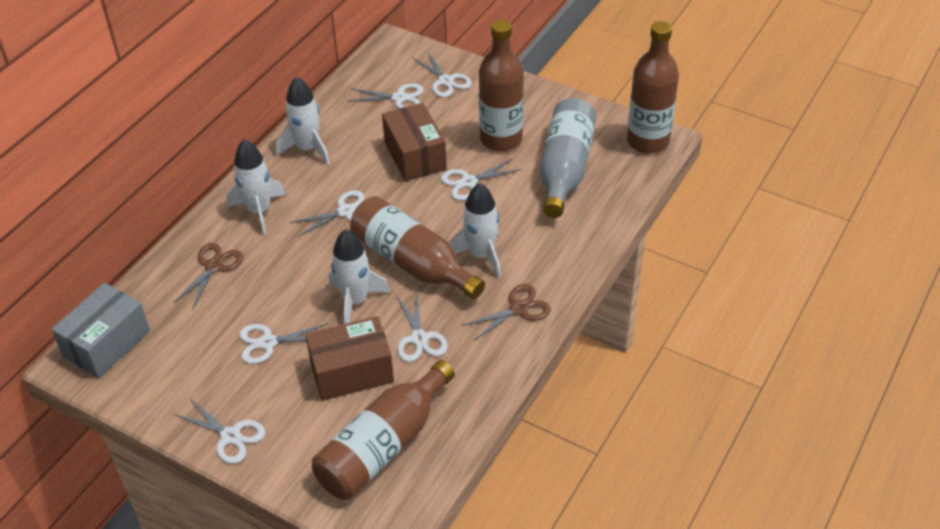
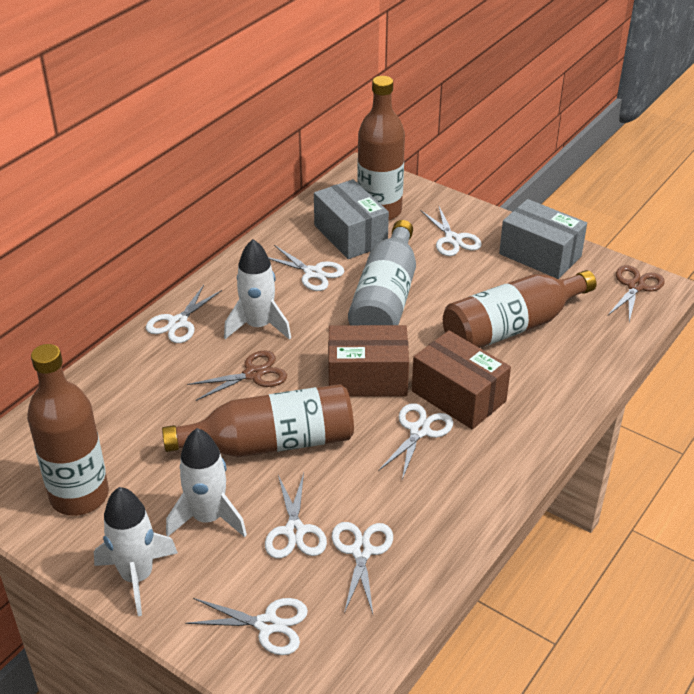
grey box: [51,283,150,378] = 1 -> [314,179,389,259] [499,199,587,279] = 2
white rocket: [226,139,286,235] [276,77,330,165] [329,229,390,324] [448,183,501,278] = 4 -> [94,487,178,616] [166,428,247,537] [224,239,291,340] = 3

